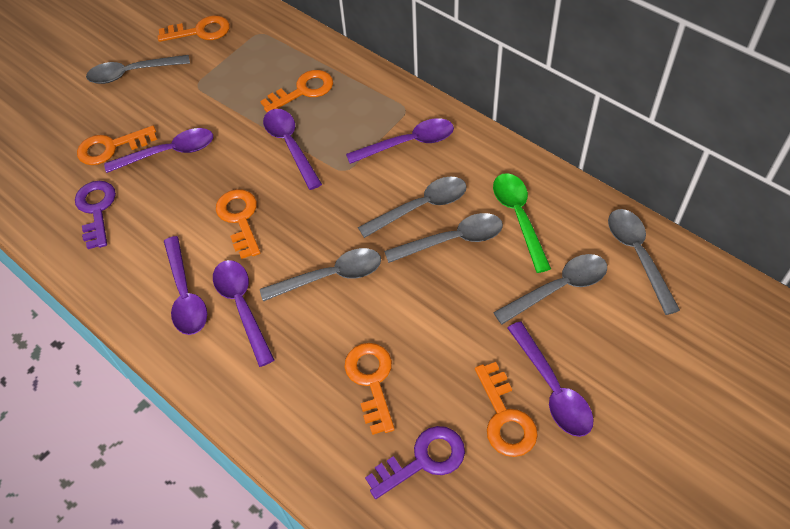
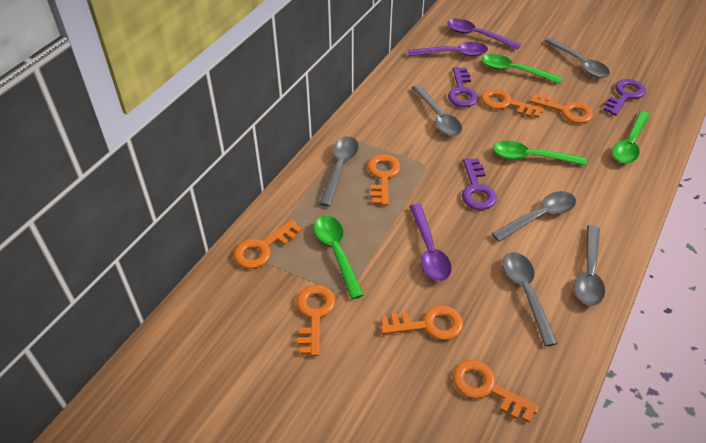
green spoon: [493,173,551,273] = 1 -> [314,216,364,299] [482,54,562,84] [493,141,587,166] [612,111,650,163] = 4
orange key: [77,126,157,165] [158,16,230,42] [216,189,260,259] [260,70,333,112] [344,343,395,435] [475,362,538,457] = 6 -> [234,219,302,269] [296,285,335,356] [367,154,401,206] [381,305,463,340] [453,360,539,422] [481,89,544,118] [529,93,593,123] = 7
purple key: [75,181,116,249] [365,426,465,499] = 2 -> [448,67,478,107] [462,158,497,210] [603,79,646,116] = 3
purple spoon: [104,128,213,173] [164,236,207,335] [213,260,274,367] [263,109,322,190] [346,118,454,164] [508,321,594,437] = 6 -> [408,42,488,56] [409,204,452,281] [447,19,521,50] = 3

